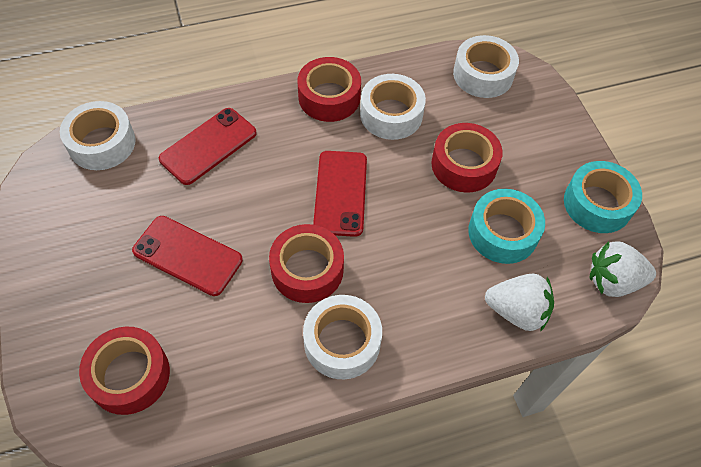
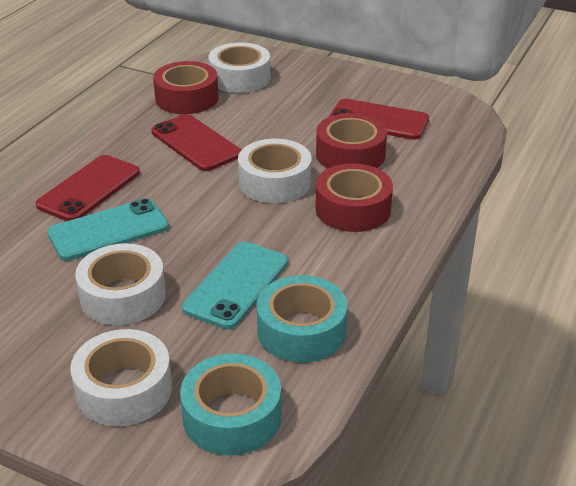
red tape: [79,327,170,415] [269,224,344,303] [298,57,361,122] [431,123,503,193] = 4 -> [153,61,219,114] [315,163,393,232] [316,113,387,168] = 3
turquoise phone: none = 0 -> [47,198,169,261] [182,242,288,329] = 2
white strawberry: [485,274,554,332] [590,241,656,297] = 2 -> none = 0

